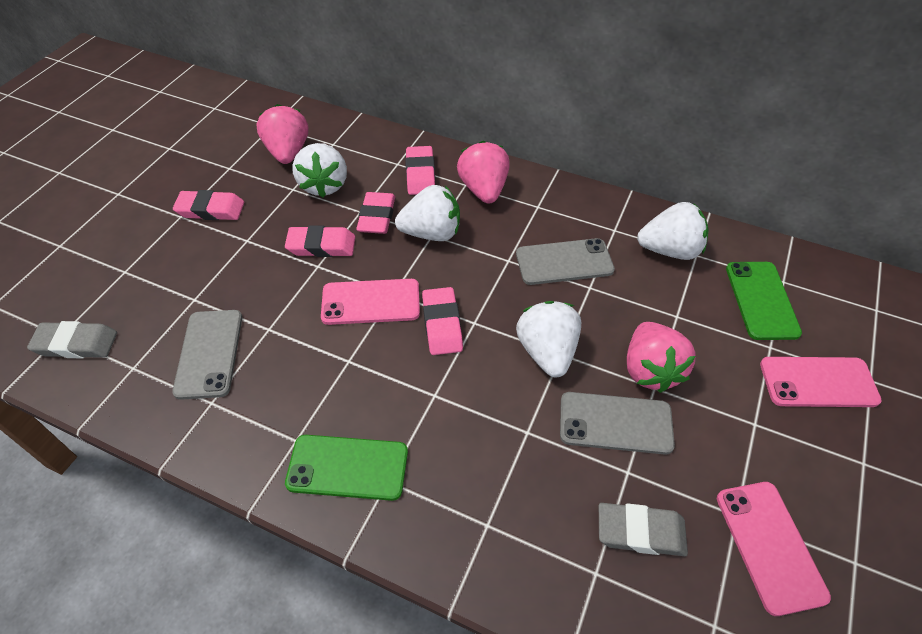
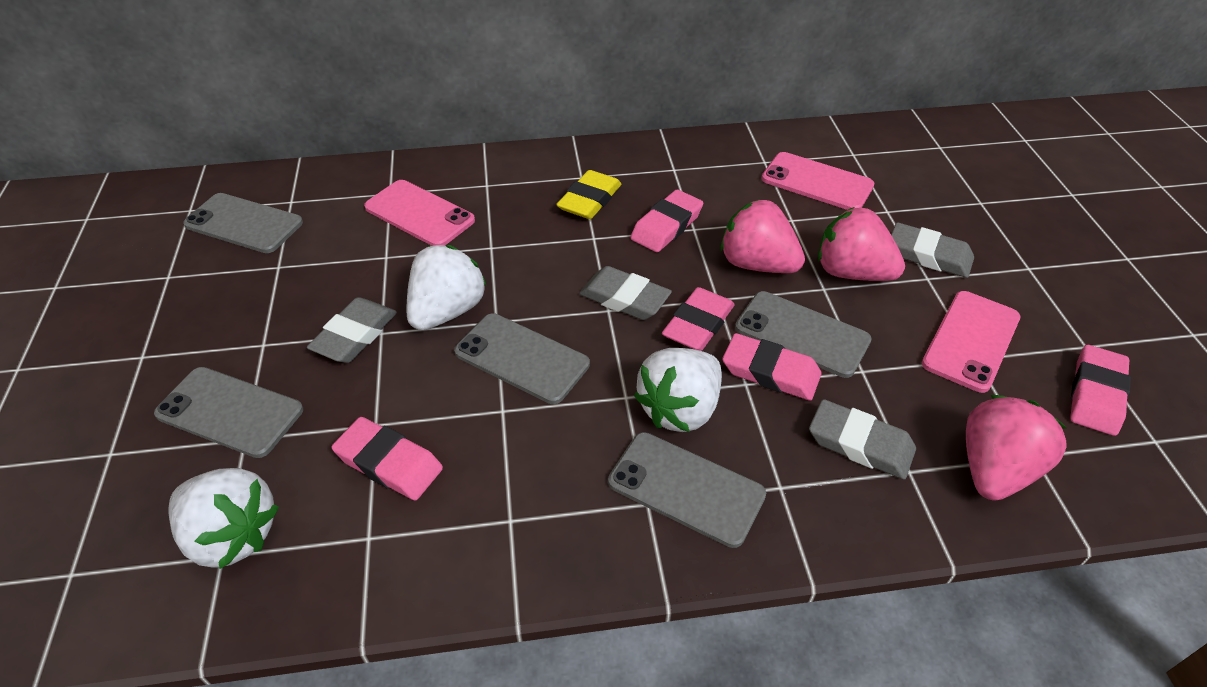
green phone: [285,435,408,501] [726,262,802,340] = 2 -> none = 0
grey eraser: [27,321,117,358] [599,503,688,556] = 2 -> [307,297,397,363] [579,266,672,320] [809,399,916,479] [891,222,974,278] = 4
grey phone: [172,310,242,400] [516,238,615,285] [560,392,675,455] = 3 -> [154,367,303,458] [183,193,303,253] [454,313,590,404] [608,432,766,548] [735,291,872,378] = 5
white strawberry: [292,143,347,197] [395,185,460,241] [516,301,581,377] [637,202,708,260] = 4 -> [168,468,279,569] [406,245,487,330] [634,348,722,432] = 3
yellow eraser: none = 0 -> [556,170,621,219] = 1

